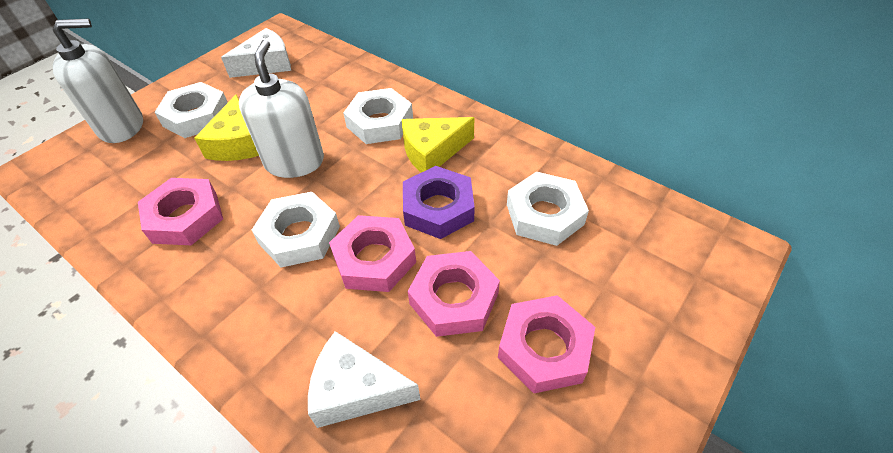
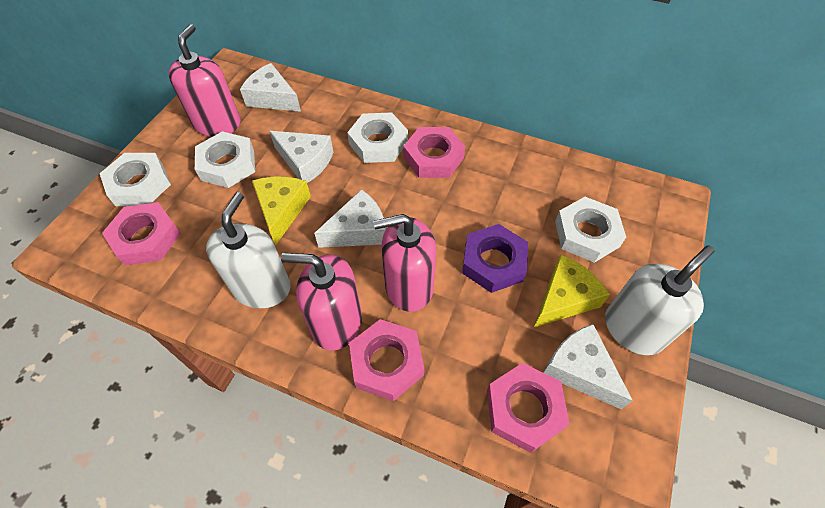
pink soap dispenser: none = 0 -> [168,24,241,137] [281,253,362,351] [373,214,436,312] = 3
white cheese: [221,28,291,78] [308,331,421,428] = 2 -> [240,63,301,112] [269,131,333,183] [314,189,386,248] [543,324,633,409] = 4

